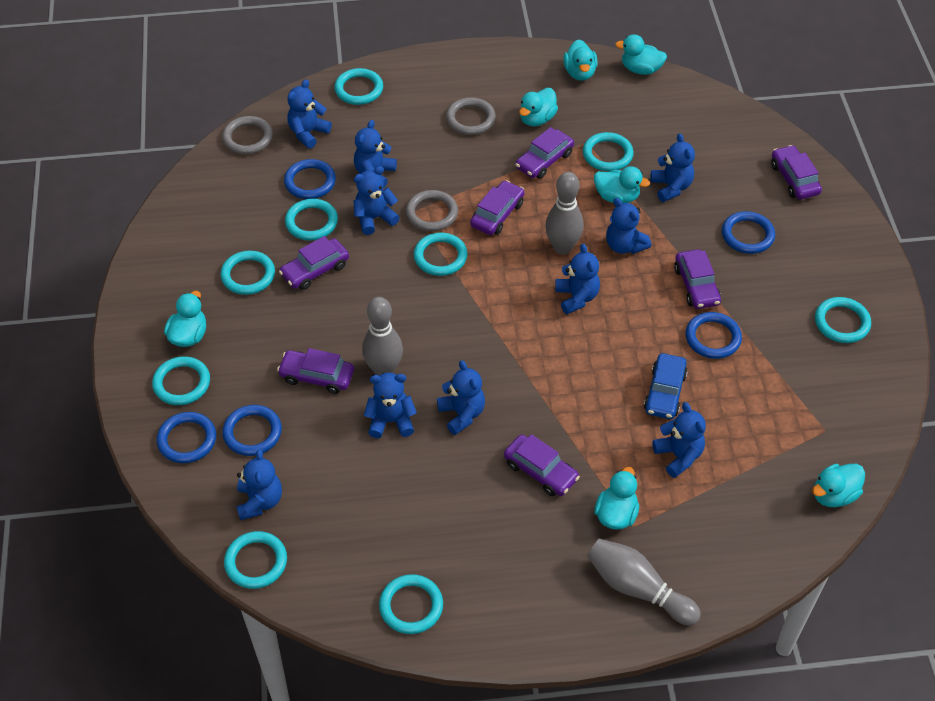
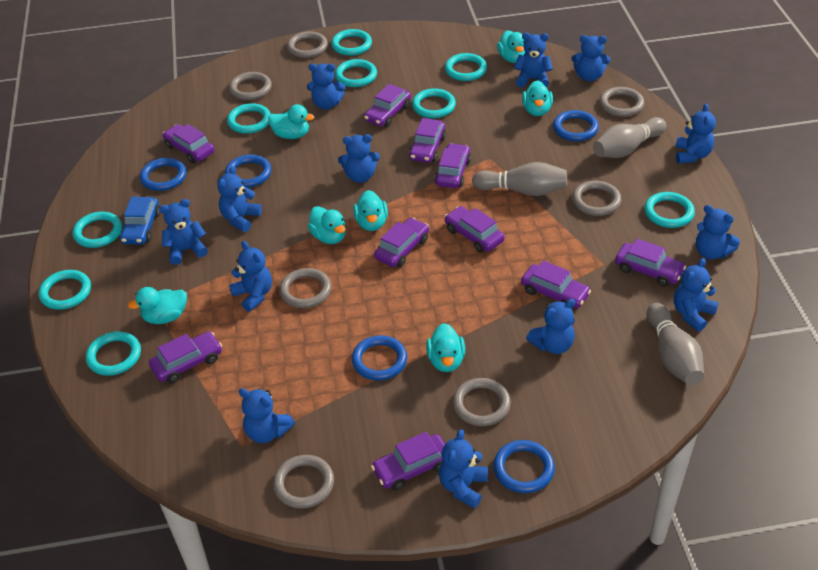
blue teddy bear: [236,449,282,520] [287,79,332,149] [353,166,400,235] [354,120,397,189] [364,373,417,438] [437,360,485,435] [555,244,600,314] [606,198,651,254] [650,133,695,202] [652,402,706,478] = 10 -> [159,199,208,265] [217,166,262,232] [229,241,272,312] [239,388,295,443] [307,63,345,110] [338,134,380,183] [439,429,488,508] [514,32,553,87] [526,299,575,354] [571,35,610,81] [674,258,719,332] [675,104,716,163] [696,205,740,259] = 13
grey ring: [222,116,273,154] [406,190,458,231] [446,97,496,135] = 3 -> [229,72,272,100] [273,455,334,509] [279,268,331,308] [287,31,328,58] [453,378,511,426] [572,181,622,216] [600,87,644,117] = 7
purple car: [277,348,354,394] [279,236,349,290] [470,180,524,235] [504,434,580,496] [515,127,574,179] [674,249,721,309] [771,145,822,200] = 7 -> [149,331,222,383] [162,124,214,163] [364,84,411,127] [371,432,445,491] [374,218,429,267] [409,118,446,163] [434,143,471,188] [444,206,505,253] [521,260,591,309] [615,239,686,287] = 10

